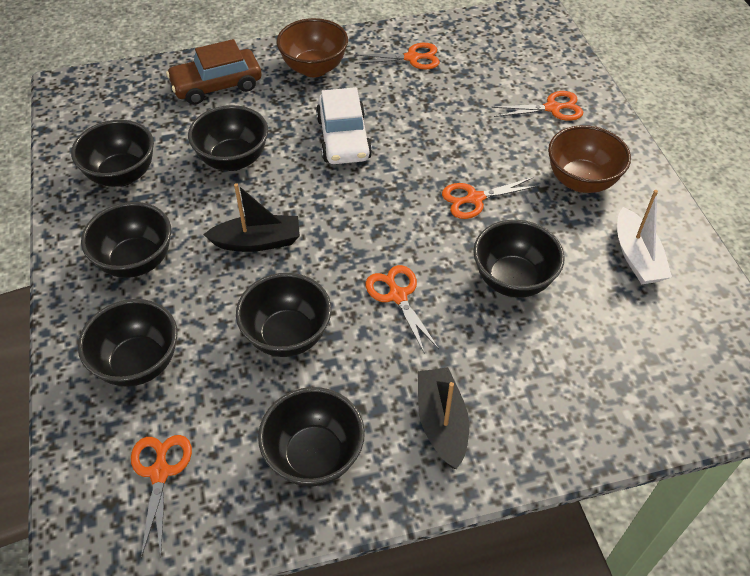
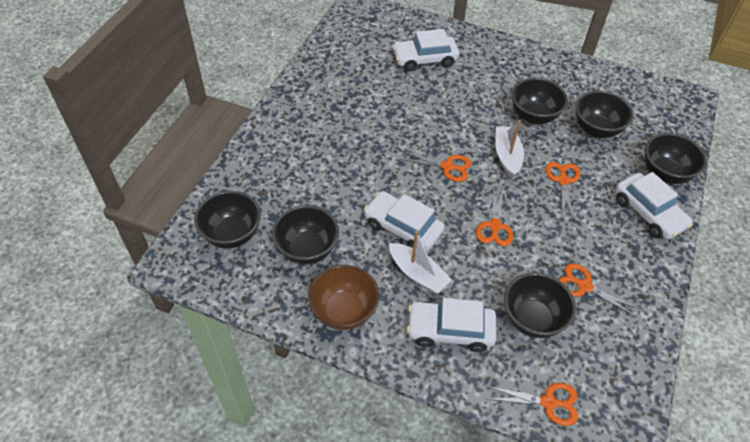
black boat: [203,183,300,252] [418,367,469,469] = 2 -> none = 0
black bowl: [71,120,154,187] [78,299,177,387] [81,202,171,278] [188,105,268,171] [236,273,331,357] [258,387,365,487] [473,220,565,298] = 7 -> [194,191,261,249] [272,205,339,264] [504,273,576,338] [511,78,568,124] [576,91,633,138] [645,133,707,184] = 6
brown bowl: [276,18,348,77] [548,125,631,193] = 2 -> [308,265,379,330] = 1
brown car: [166,39,261,105] = 1 -> none = 0
white boat: [617,190,672,284] = 1 -> [389,231,452,294] [495,120,524,178] = 2
white car: [316,87,372,164] = 1 -> [364,191,445,251] [392,29,459,71] [407,298,496,352] [615,172,693,239] = 4

